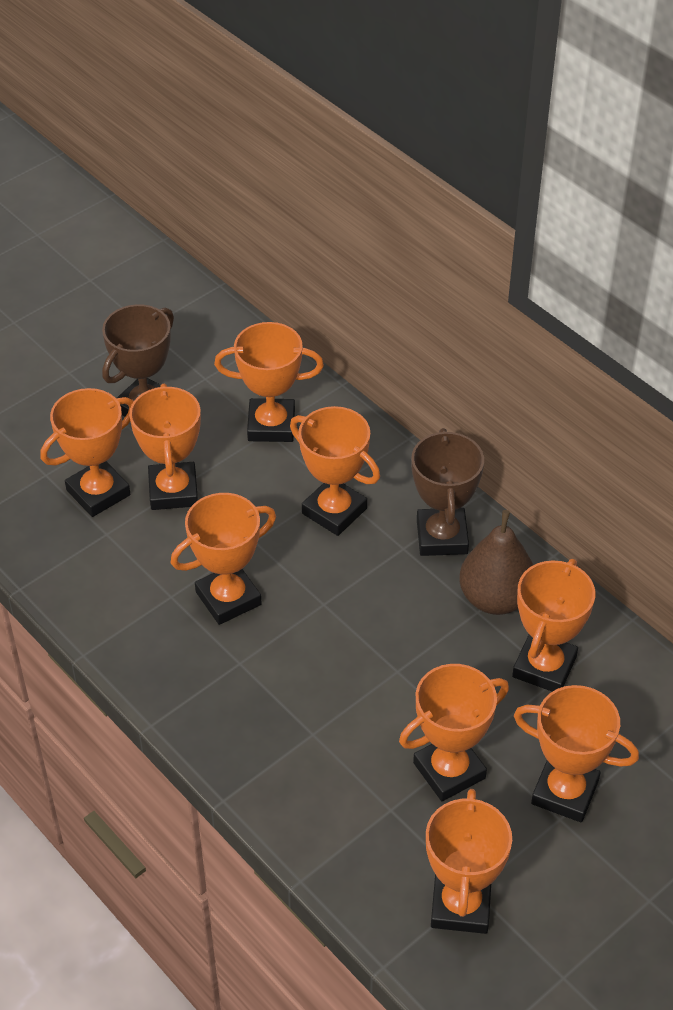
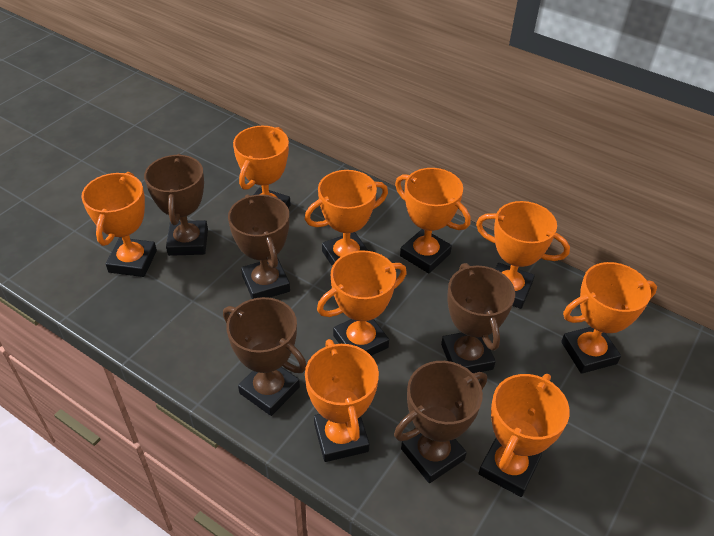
brown pear: [459,510,533,615] = 1 -> none = 0
brown trophy: [102,304,174,416] [411,428,484,556] = 2 -> [144,154,208,256] [223,297,306,416] [228,194,290,299] [394,361,487,483] [441,263,515,373] = 5

